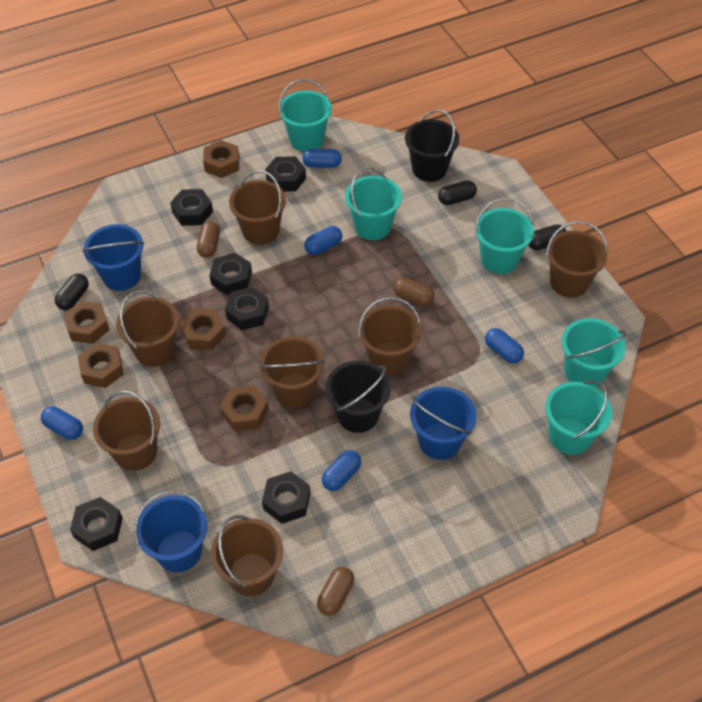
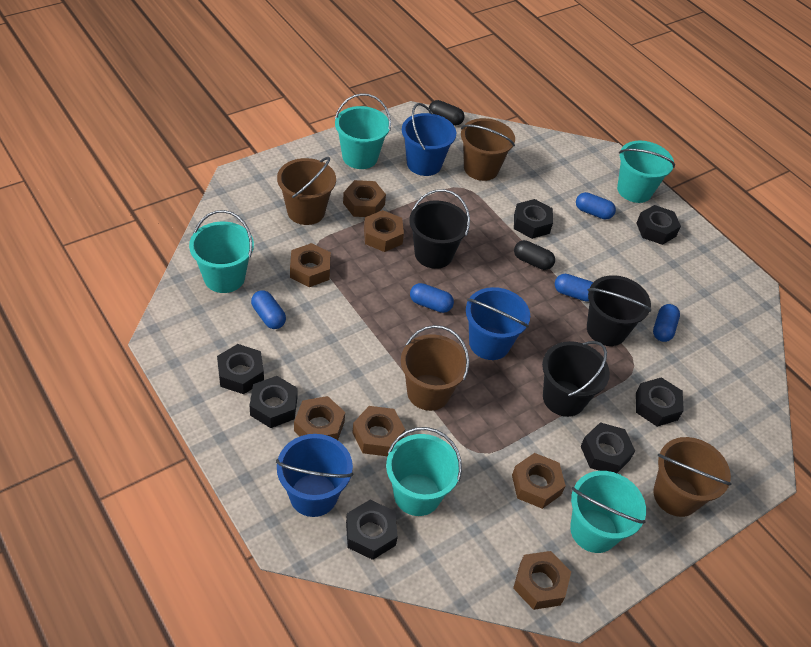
black bucket: [326,361,391,433] [405,110,459,182] = 2 -> [409,189,470,269] [542,341,610,417] [587,275,651,346] = 3
black capsule: [55,274,89,310] [438,181,477,205] [529,224,566,250] = 3 -> [429,100,464,126] [514,240,555,270] = 2
black nut: [70,497,123,551] [170,189,213,226] [210,253,252,295] [225,287,269,330] [262,472,310,524] [265,156,306,192] = 6 -> [217,344,264,394] [249,376,298,428] [346,500,398,560] [514,199,553,239] [581,422,635,473] [636,377,684,427] [637,205,681,245] = 7
brown bucket: [93,390,160,471] [116,290,179,367] [211,515,283,596] [229,170,286,245] [259,336,325,408] [358,297,422,375] [546,221,608,298] = 7 -> [277,157,336,225] [401,325,469,411] [461,118,515,181] [653,437,731,517] = 4
brown capsule: [197,221,220,258] [317,567,354,616] [393,278,435,306] = 3 -> none = 0
brown nut: [64,301,109,344] [78,343,124,388] [180,309,226,350] [203,140,239,178] [220,385,269,431] = 5 -> [290,243,331,287] [294,396,345,440] [343,180,386,217] [352,406,405,456] [364,210,404,252] [512,453,566,509] [513,551,571,610] = 7

